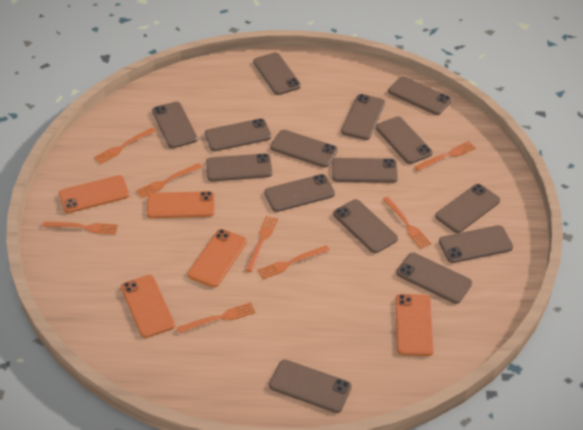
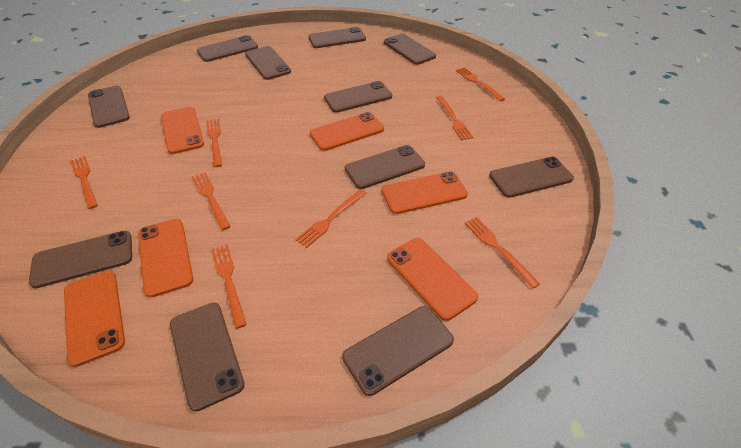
brown phone: [152,102,198,148] [205,118,272,151] [206,153,273,181] [253,52,301,95] [264,174,335,212] [269,360,352,413] [270,130,338,167] [332,158,398,183] [333,199,398,253] [341,94,385,140] [376,116,433,164] [388,76,452,115] [396,253,472,304] [435,184,500,233] [439,225,513,263] = 15 -> [29,231,132,288] [88,86,130,128] [170,303,245,412] [197,35,258,62] [245,46,291,80] [309,27,366,48] [324,81,392,113] [342,306,454,396] [345,145,425,189] [384,34,436,65] [489,157,574,198] = 11
orange phone: [59,175,130,213] [121,275,175,338] [147,191,215,218] [188,229,247,287] [396,294,434,356] = 5 -> [64,270,125,367] [138,219,193,298] [161,107,204,154] [310,112,384,151] [382,171,468,214] [387,238,478,321] = 6

